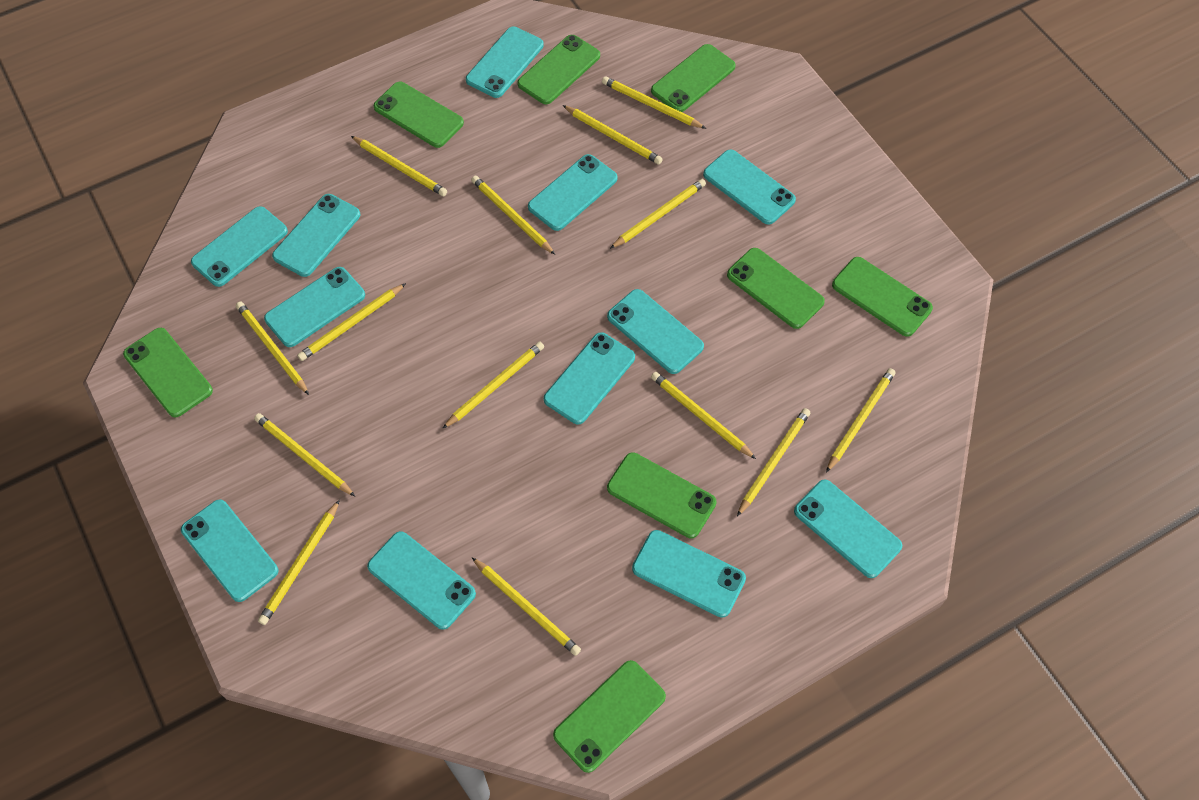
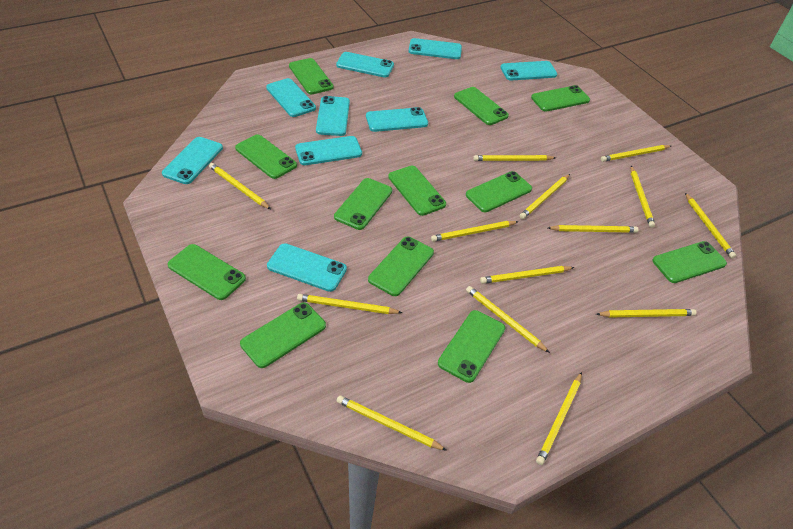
green phone: [123,328,213,417] [374,82,464,148] [517,35,600,104] [553,660,666,773] [607,452,717,538] [651,44,736,112] [727,248,825,329] [832,257,933,337] = 8 -> [168,244,246,300] [235,134,297,179] [240,302,326,368] [289,58,334,94] [334,178,392,230] [368,237,434,296] [388,166,446,216] [438,310,505,383] [454,87,509,125] [466,171,532,212] [531,85,590,112] [652,241,727,283] = 12
turquoise phone: [181,499,278,602] [191,206,288,287] [264,267,365,347] [272,194,360,277] [367,531,476,630] [466,27,544,98] [528,154,617,231] [544,332,635,424] [607,289,704,374] [632,530,746,618] [703,149,796,225] [794,480,902,578] = 12 -> [162,137,223,184] [266,78,316,117] [267,243,347,292] [295,136,362,165] [316,96,350,136] [336,52,394,77] [366,107,428,132] [409,38,462,59] [500,61,557,81] = 9

